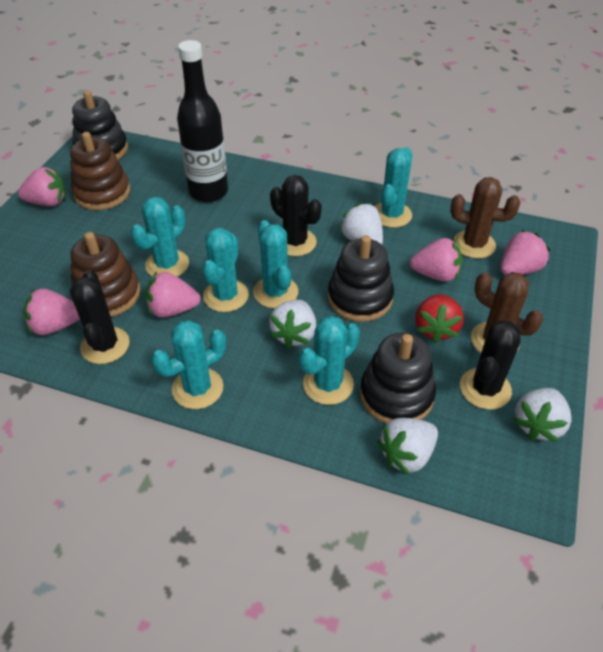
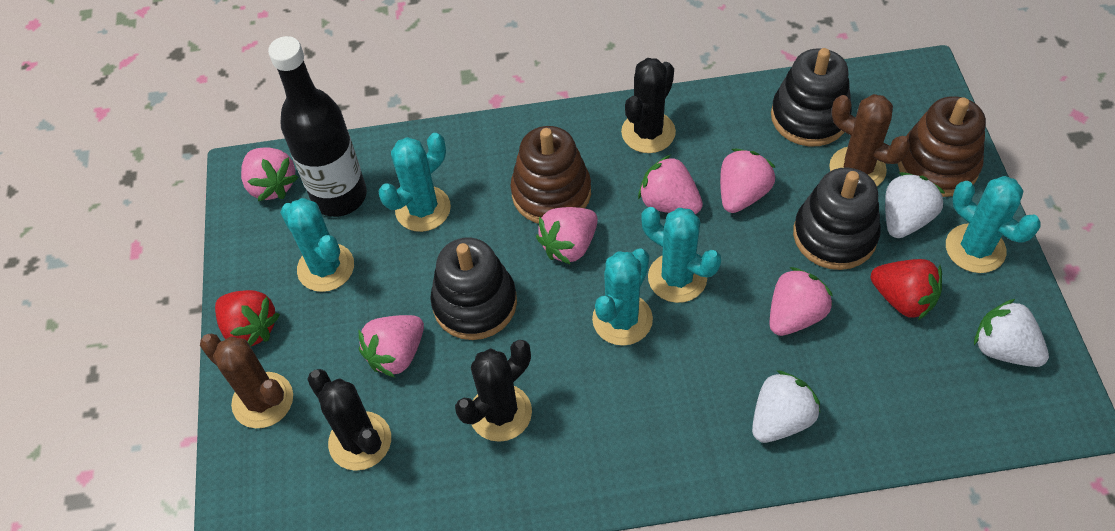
pink strawberry: [18,167,66,206] [23,288,80,335] [145,272,201,318] [410,238,462,282] [500,230,550,275] = 5 -> [241,147,299,201] [359,315,424,377] [536,207,598,265] [638,155,703,214] [720,149,775,213] [770,267,833,336] = 6
red strawberry: [415,294,464,343] = 1 -> [215,290,280,347] [871,259,942,320] = 2
turquoise cactus: [131,197,189,277] [151,320,226,409] [202,228,249,312] [253,220,298,308] [299,316,360,405] [375,147,412,228] = 6 -> [280,198,354,292] [378,133,451,232] [592,248,653,346] [641,207,721,303] [946,176,1041,273] = 5
white strawberry: [269,300,316,349] [340,203,383,244] [377,418,438,475] [513,388,572,442] = 4 -> [752,370,820,443] [885,172,945,238] [974,299,1049,367] = 3

